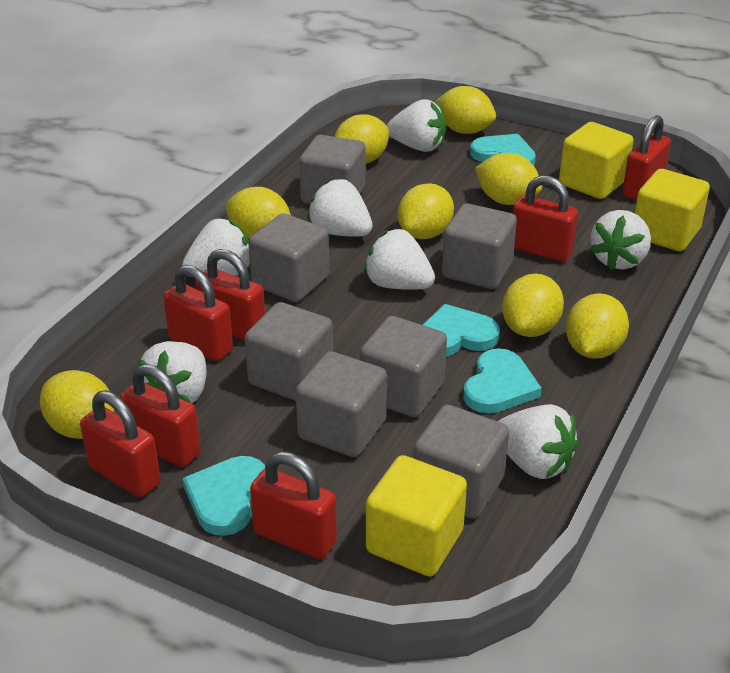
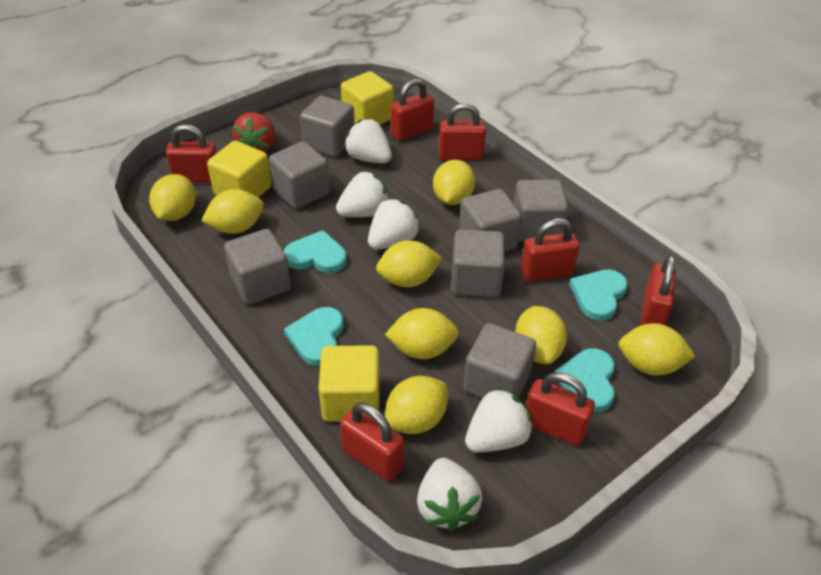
red strawberry: none = 0 -> [232,112,275,152] = 1
white strawberry: [138,341,206,403] [182,219,250,277] [307,179,373,237] [364,229,435,290] [387,99,446,152] [498,404,579,479] [590,210,651,270] = 7 -> [336,171,389,217] [344,119,392,163] [368,198,421,250] [417,458,483,532] [465,387,533,452] = 5

